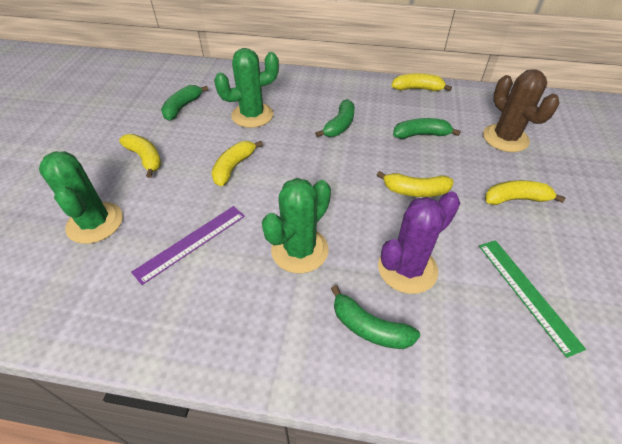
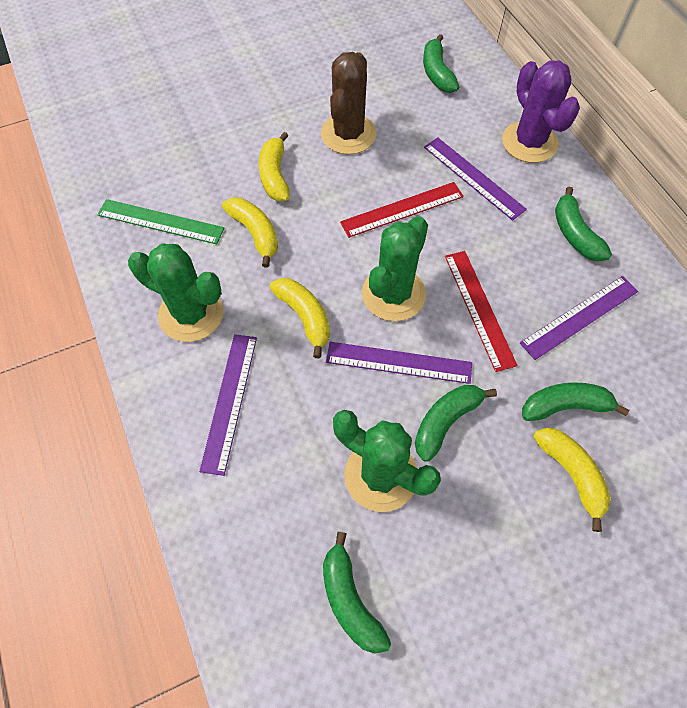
green banana: [161,85,208,121] [315,99,355,137] [331,285,420,349] [393,118,461,139] = 4 -> [323,532,391,654] [415,385,497,462] [423,34,459,93] [522,382,629,421] [555,187,612,262] = 5
purple ruler: [131,206,245,285] = 1 -> [199,334,257,476] [326,342,472,384] [424,137,527,221] [520,276,638,360] = 4
red ruler: none = 0 -> [340,182,464,238] [445,251,518,372] = 2
yellow banana: [119,134,161,178] [211,141,263,186] [377,171,453,197] [391,73,452,91] [485,180,566,205] = 5 -> [222,198,278,268] [259,132,290,201] [270,278,330,358] [533,428,611,532] = 4

